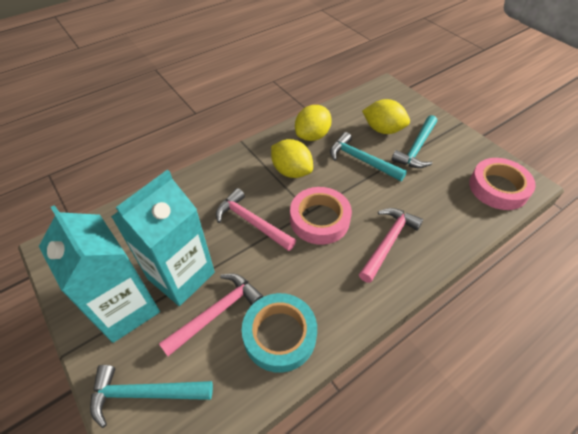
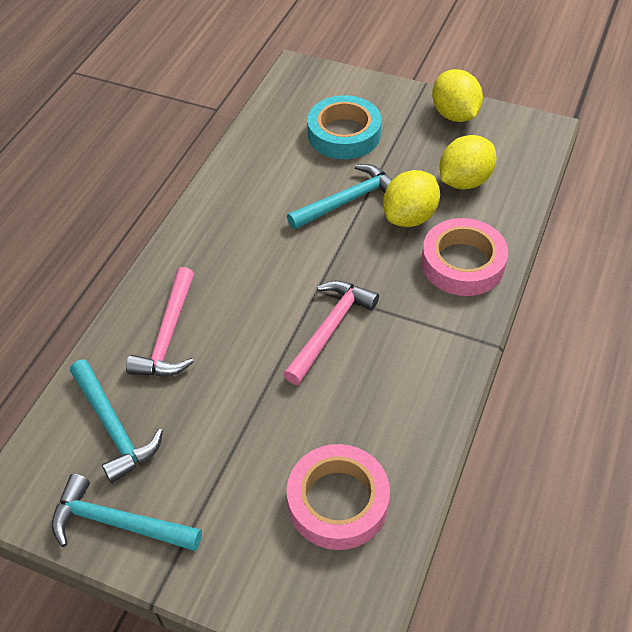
pink hammer: [159,274,263,357] [216,188,296,251] [359,208,423,283] = 3 -> [126,267,194,376] [283,281,379,385] = 2
turquoise carton: [39,205,160,343] [111,170,215,306] = 2 -> none = 0

